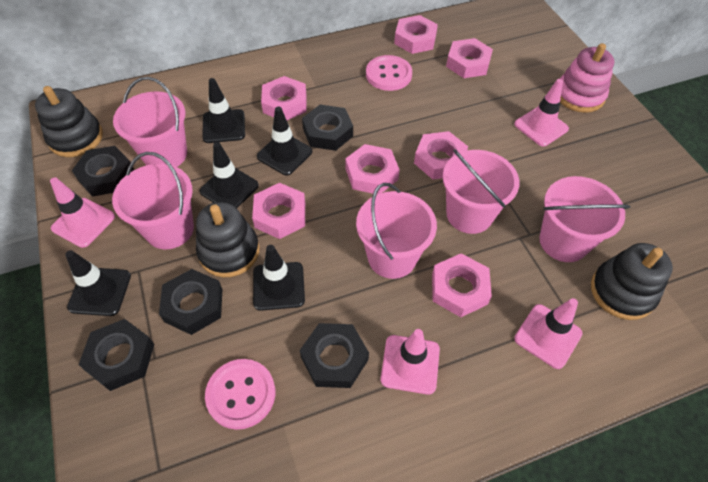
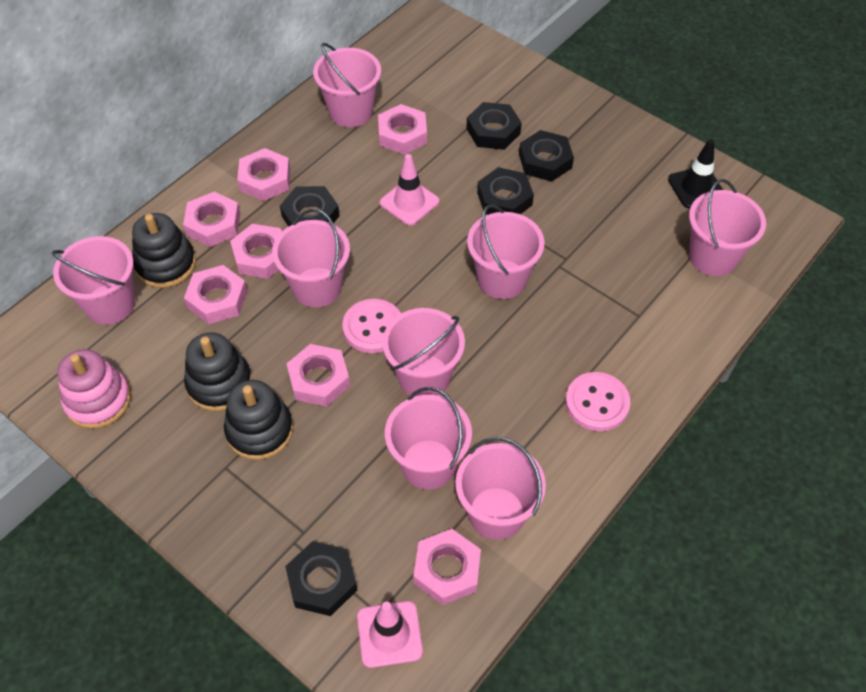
black traffic cone: [65,250,131,316] [200,142,259,208] [202,78,245,143] [253,245,305,311] [257,107,312,175] = 5 -> [668,139,723,208] = 1
pink bucket: [112,152,194,249] [113,77,187,167] [356,183,437,279] [443,149,519,234] [539,176,630,262] = 5 -> [52,236,135,325] [272,209,350,308] [313,43,381,127] [382,308,465,397] [385,387,472,489] [455,437,546,540] [467,204,544,299] [689,179,766,276] = 8
pink traffic cone: [50,177,115,248] [381,329,440,395] [514,79,569,146] [514,298,582,369] = 4 -> [357,601,423,668] [380,154,440,226] = 2

